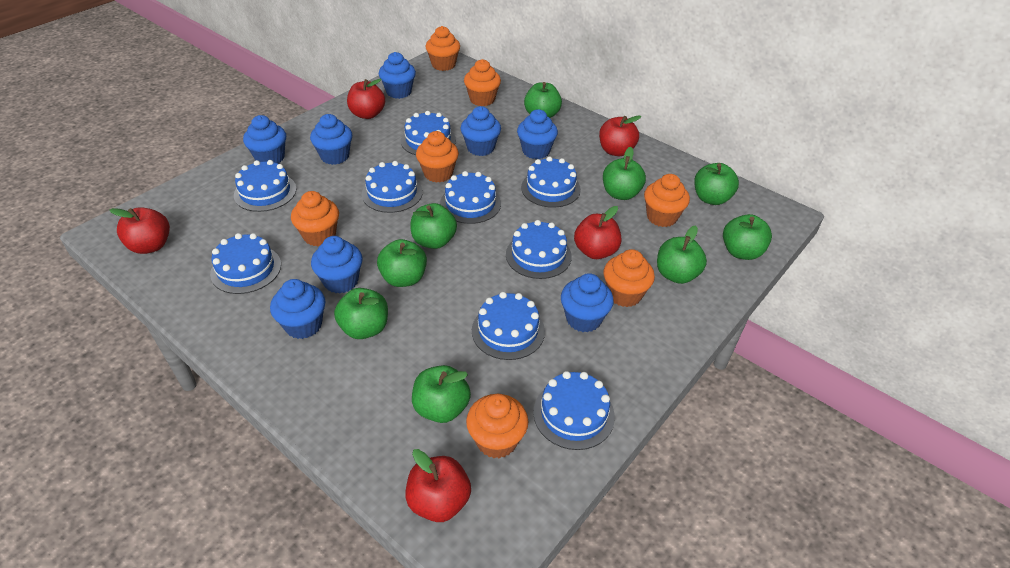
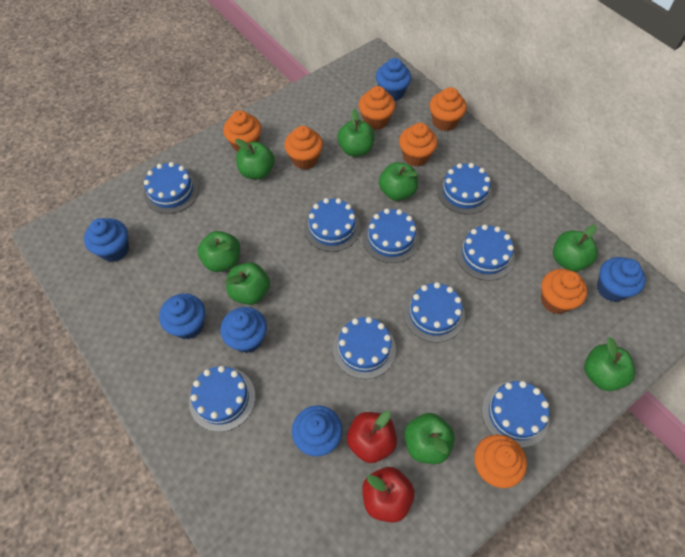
blue cupcake: [243,115,286,163] [270,279,325,339] [310,114,352,165] [311,236,362,294] [379,52,416,99] [461,106,501,156] [517,109,558,159] [561,273,614,333] = 8 -> [84,218,129,262] [159,293,206,339] [220,307,267,353] [292,405,343,457] [376,58,411,101] [597,257,646,302] = 6
green apple: [334,288,388,339] [377,239,427,287] [410,203,457,249] [412,365,471,423] [524,82,562,118] [603,147,646,200] [657,226,707,284] [694,163,739,205] [723,214,772,260] = 9 -> [198,231,240,272] [226,262,270,305] [235,139,275,179] [337,109,375,157] [379,162,418,201] [404,413,455,464] [553,225,598,271] [584,337,635,391] = 8
red apple: [110,207,170,254] [347,79,385,119] [405,449,471,522] [574,206,621,259] [599,115,641,156] = 5 -> [347,411,397,463] [362,467,415,523] = 2

